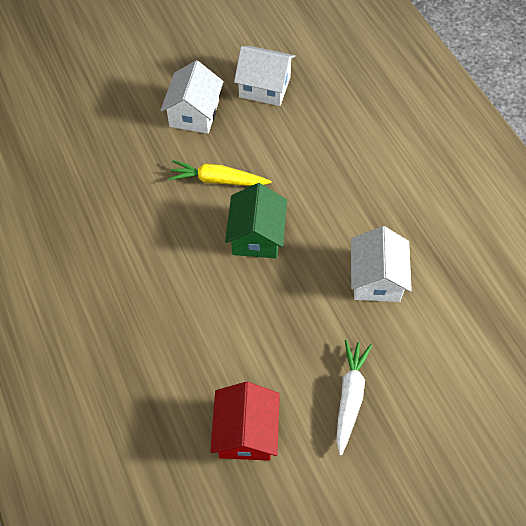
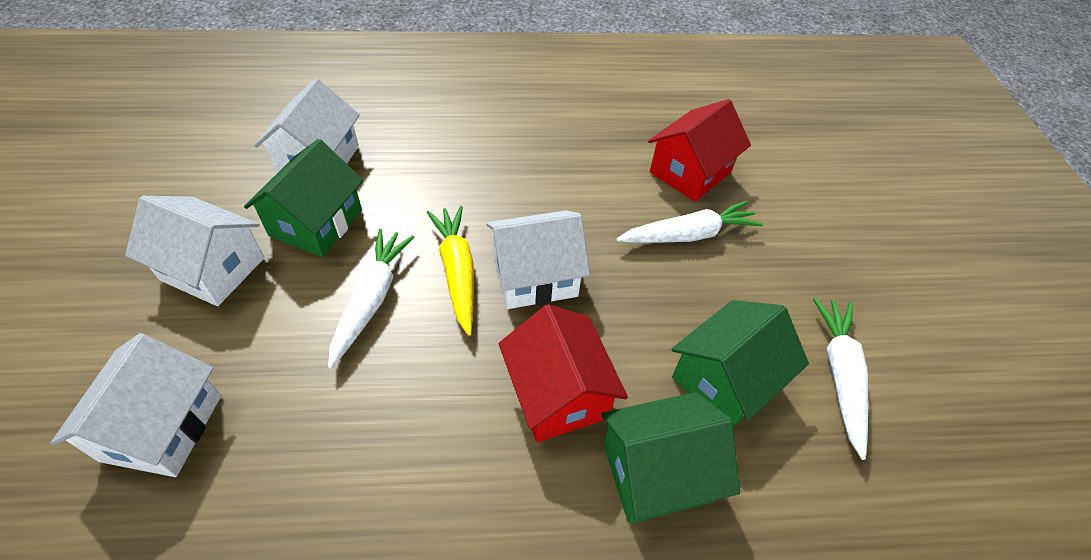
green house: [225,183,287,258] = 1 -> [244,139,364,257] [601,392,740,524] [672,300,809,427] = 3
red house: [210,382,280,461] = 1 -> [498,304,628,442] [648,99,751,202] = 2
white carrot: [336,340,372,456] = 1 -> [328,229,414,368] [616,200,763,243] [813,298,868,460] = 3
white house: [161,60,224,134] [234,46,295,106] [351,226,412,302] = 3 -> [50,333,221,477] [125,196,264,306] [254,78,360,174] [486,210,590,309] = 4

